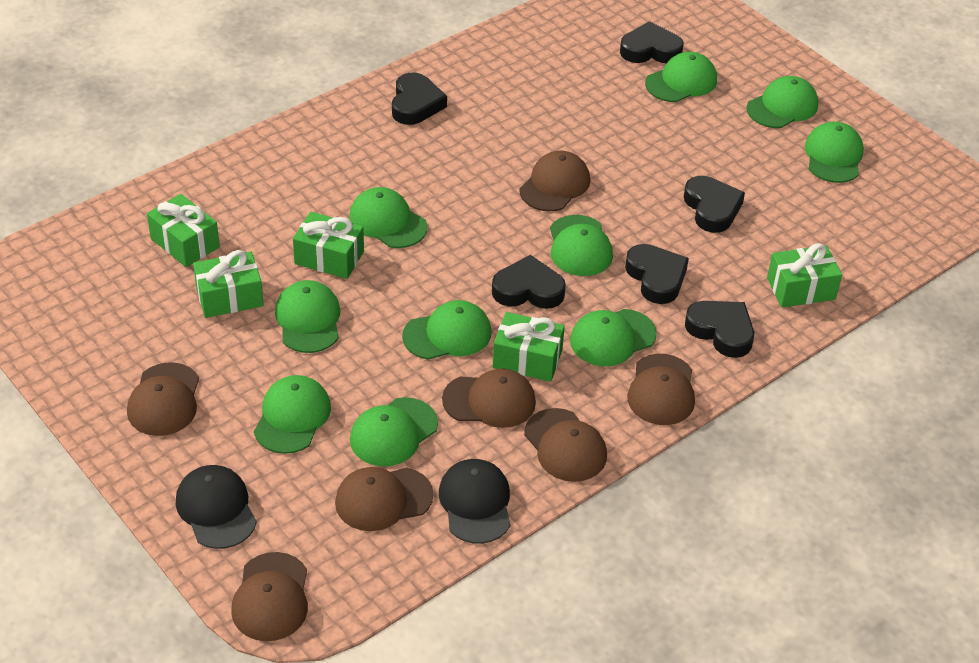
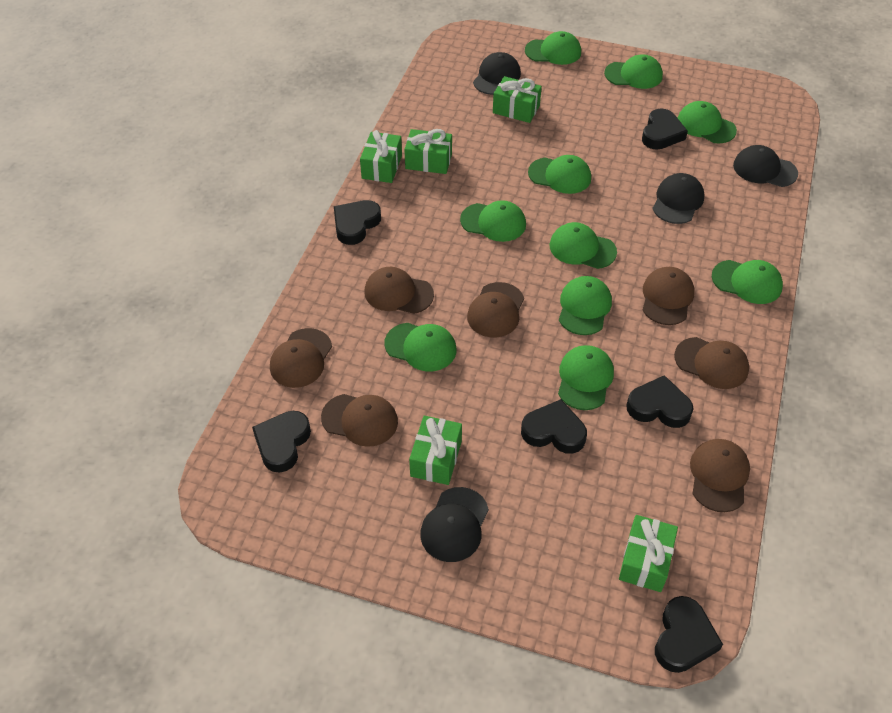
black cap: [176,465,257,549] [439,459,510,544] = 2 -> [420,487,489,562] [473,52,521,95] [652,173,705,224] [733,145,798,187] = 4

